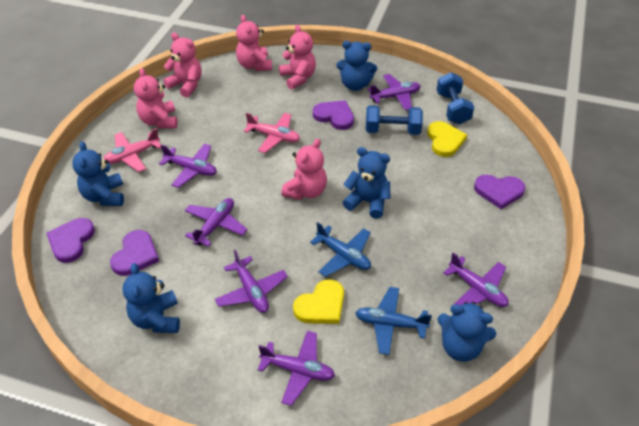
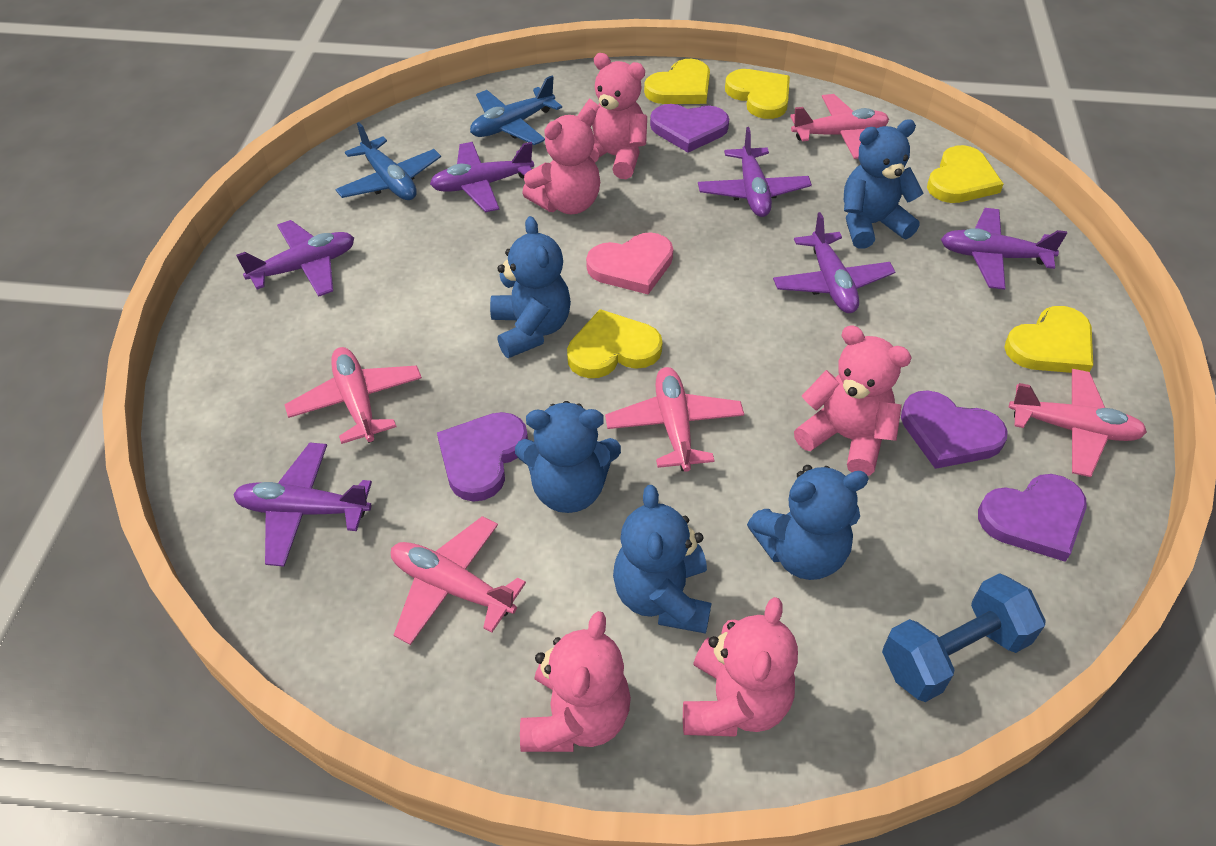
blue dumbbell: [366,105,423,135] [437,72,474,125] = 2 -> [882,573,1046,702] = 1
pink heart: none = 0 -> [586,232,673,294] = 1
pink plane: [103,128,161,172] [244,113,300,153] = 2 -> [284,347,422,444] [391,516,526,645] [605,367,744,472] [790,94,889,159] [1009,369,1147,477] = 5
yellow heart: [293,279,344,324] [427,121,467,157] = 2 -> [567,309,663,378] [644,59,710,104] [725,69,790,119] [927,145,1003,203] [1004,306,1093,373] = 5

